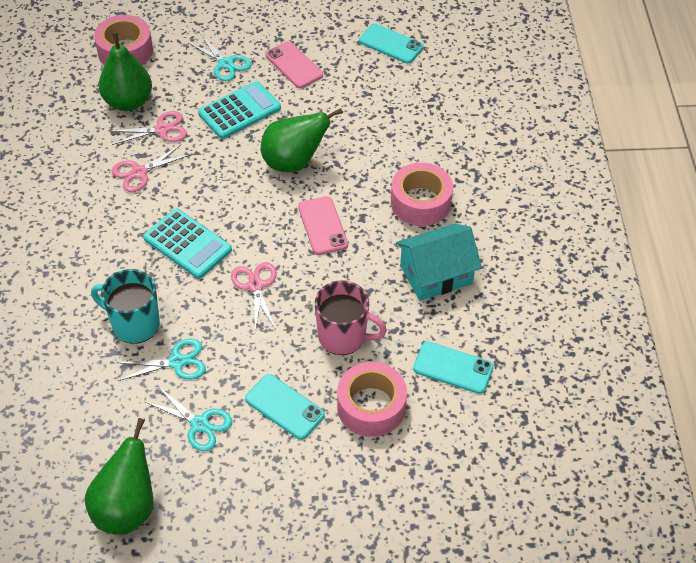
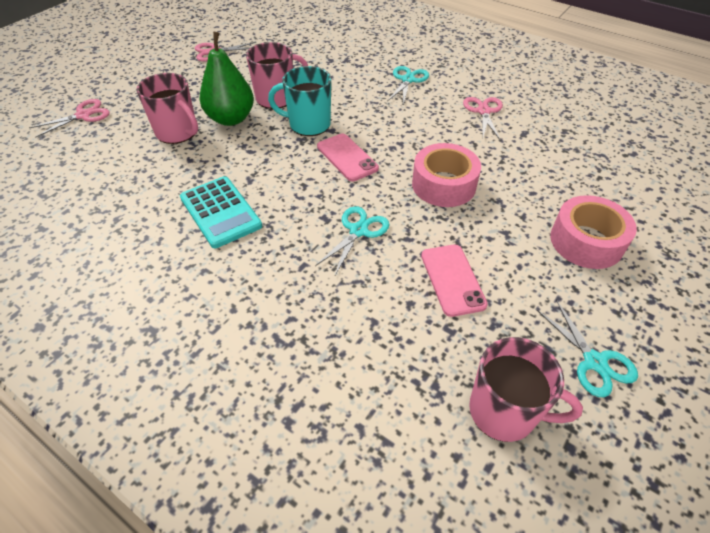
green pear: [85,418,153,535] [99,32,152,111] [261,108,343,172] = 3 -> [200,32,254,126] = 1
pink mug: [315,281,387,355] = 1 -> [137,73,198,144] [246,42,308,109] [469,337,583,442] = 3
pink tape: [94,15,153,65] [337,362,407,437] [391,163,453,226] = 3 -> [412,143,481,207] [550,195,637,269] = 2
turquoise calculator: [143,209,232,279] [198,81,281,139] = 2 -> [180,176,262,248] = 1
turquoise house: [396,224,482,301] = 1 -> none = 0
turquoise phone: [245,374,325,440] [359,24,424,64] [413,341,494,394] = 3 -> none = 0

